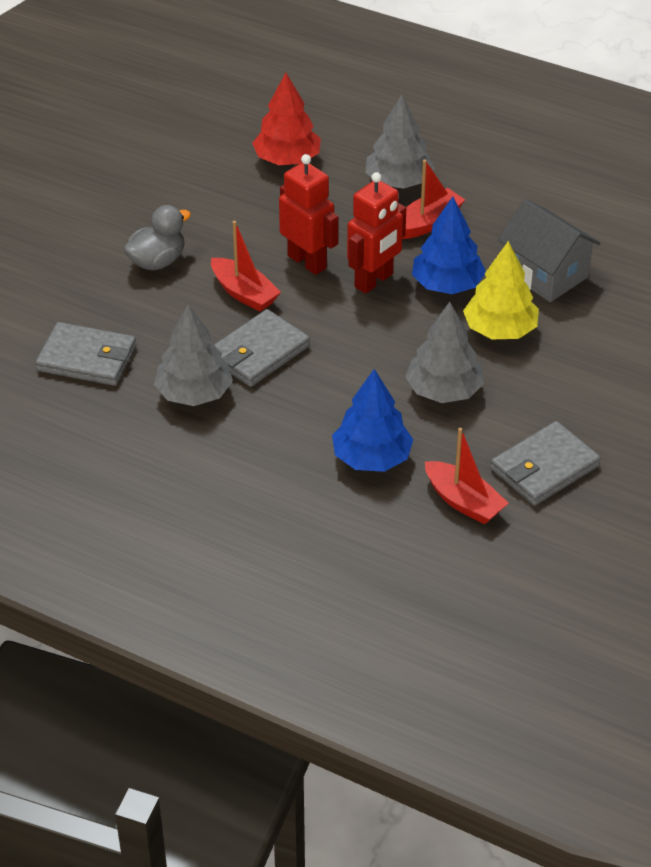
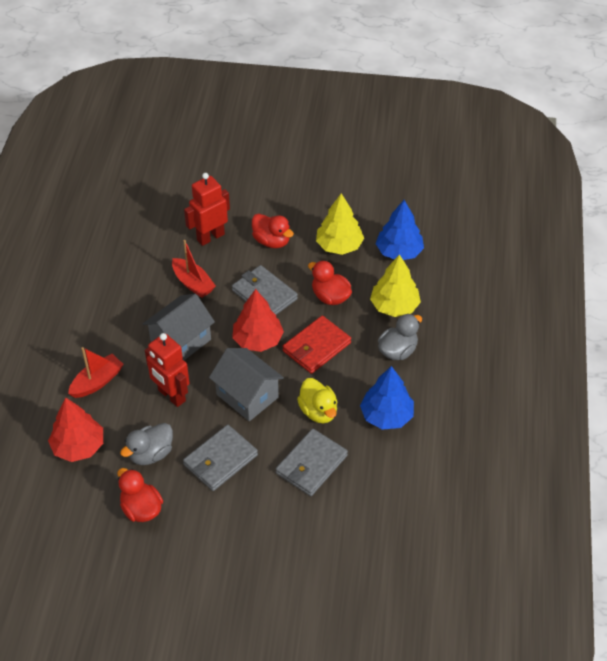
grey duck: [124,205,191,270] = 1 -> [120,423,173,465] [378,314,422,360] = 2
grey house: [498,199,600,302] = 1 -> [143,294,215,360] [209,348,284,421] = 2
grey tree: [154,305,233,406] [365,95,435,189] [405,302,484,403] = 3 -> none = 0
red boat: [211,221,281,312] [402,160,465,239] [425,428,508,525] = 3 -> [68,347,124,398] [172,240,216,298] = 2
red duck: none = 0 -> [117,468,163,522] [252,214,294,248] [308,260,352,305] = 3
red tree: [252,73,321,165] = 1 -> [48,398,103,462] [232,289,284,352] = 2
red wallet: none = 0 -> [282,316,351,374] = 1
yellow duck: none = 0 -> [297,378,337,423] = 1
yellow tree: [463,241,539,339] = 1 -> [316,193,364,255] [370,254,421,317] = 2

